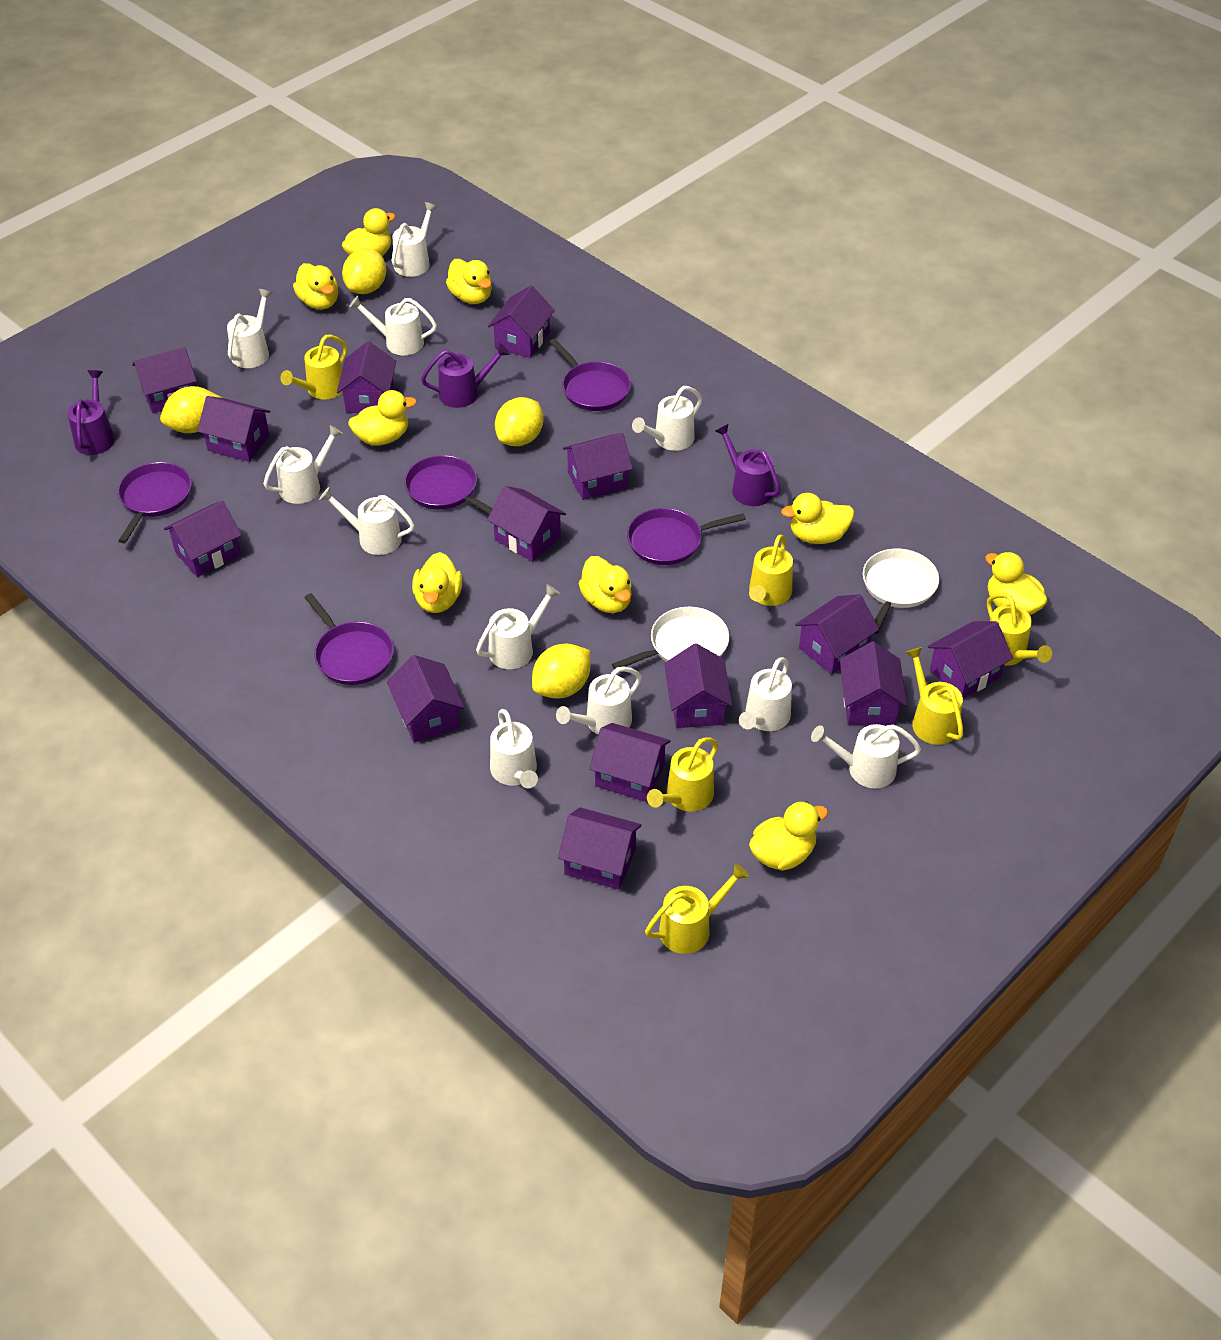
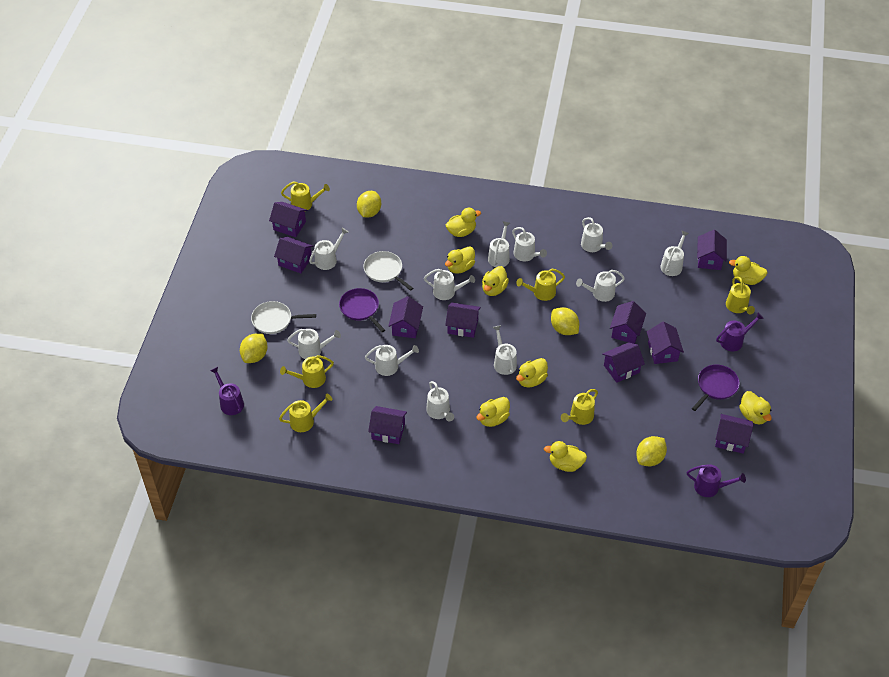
purple house: [132,347,197,413] [164,501,242,577] [197,396,270,462] [337,341,396,413] [387,655,464,743] [487,486,566,562] [488,286,555,358] [558,807,642,890] [563,433,633,500] [589,723,671,802] [664,643,732,728] [795,594,879,675] [840,641,907,725] [928,621,1013,699] = 14 -> [269,202,307,237] [274,237,313,273] [368,406,407,444] [389,296,423,338] [445,302,481,338] [602,342,645,383] [610,301,646,344] [647,321,684,364] [697,230,727,270] [715,414,753,454] = 10
purple pan: [118,462,191,543] [304,593,394,685] [404,455,493,514] [550,339,631,411] [627,508,746,565] = 5 -> [339,288,385,332] [692,364,740,411] = 2
yellow duck: [293,263,338,309] [342,208,395,256] [348,390,417,446] [412,552,462,613] [446,259,492,304] [578,556,632,613] [749,802,828,871] [781,493,854,544] [985,552,1048,615] = 9 -> [445,246,475,274] [446,208,481,237] [476,397,510,427] [482,266,509,296] [516,358,548,388] [544,441,587,472] [729,256,768,285] [739,391,772,425] = 8

